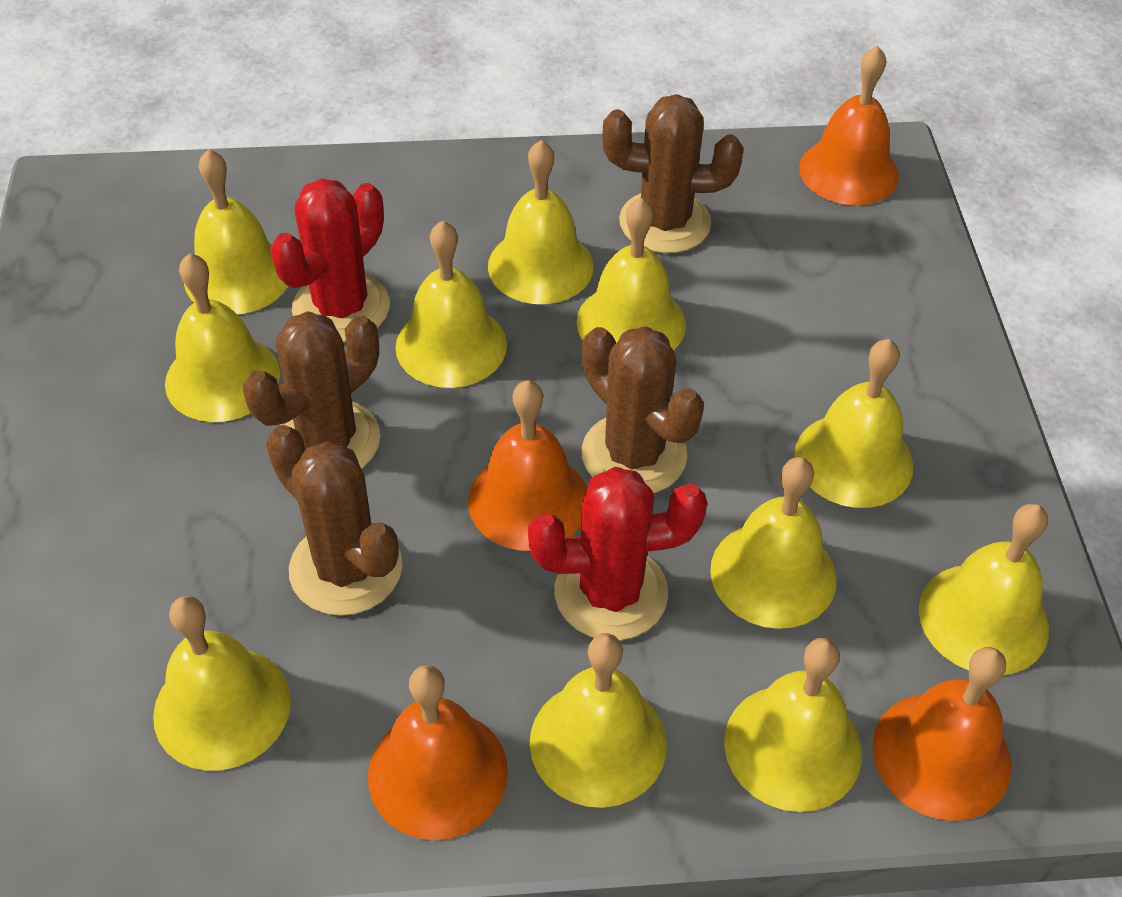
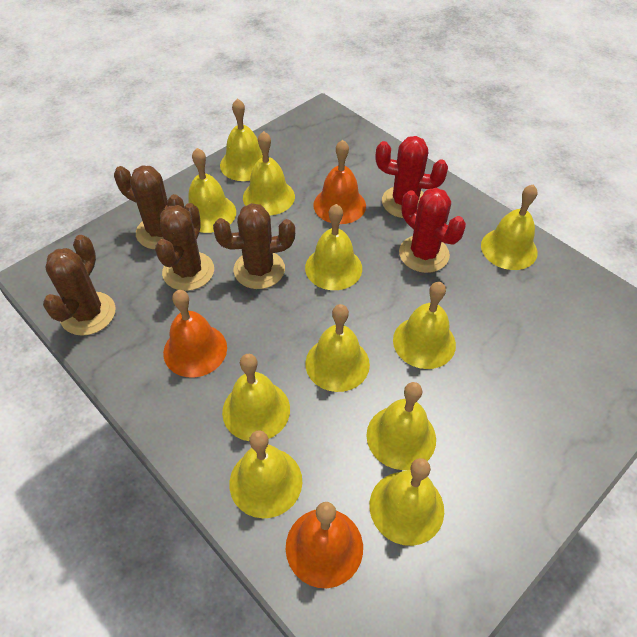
orange bell: [368,665,508,840] [468,380,587,551] [799,46,899,205] [873,647,1012,821] = 4 -> [163,290,227,377] [286,502,363,588] [313,140,366,224] = 3

